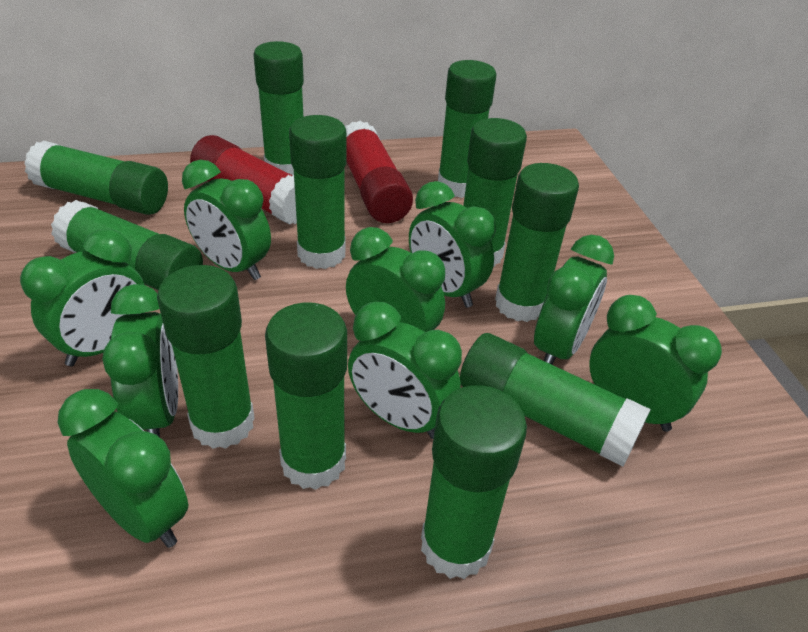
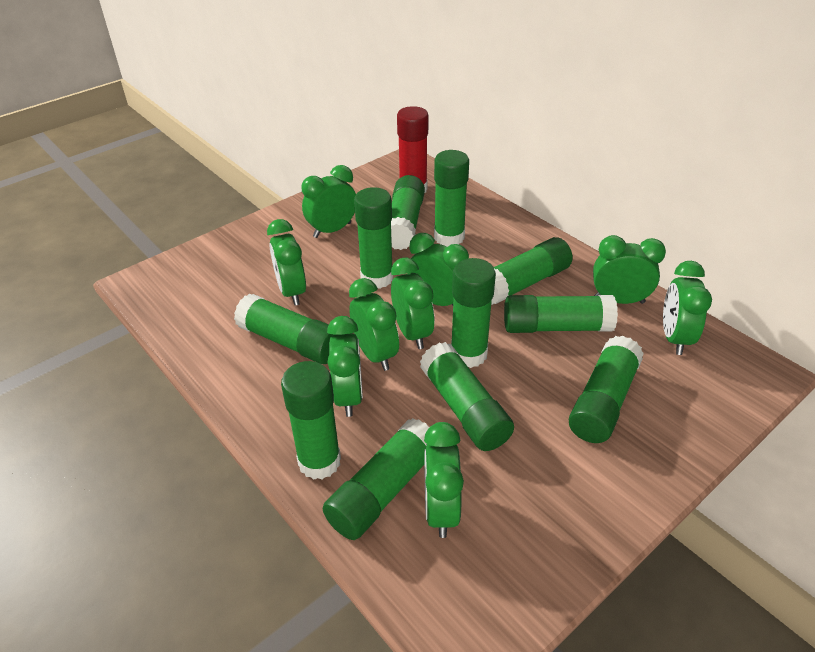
red glue stick: [190,135,297,225] [345,121,413,223] = 2 -> [397,106,428,193] = 1

